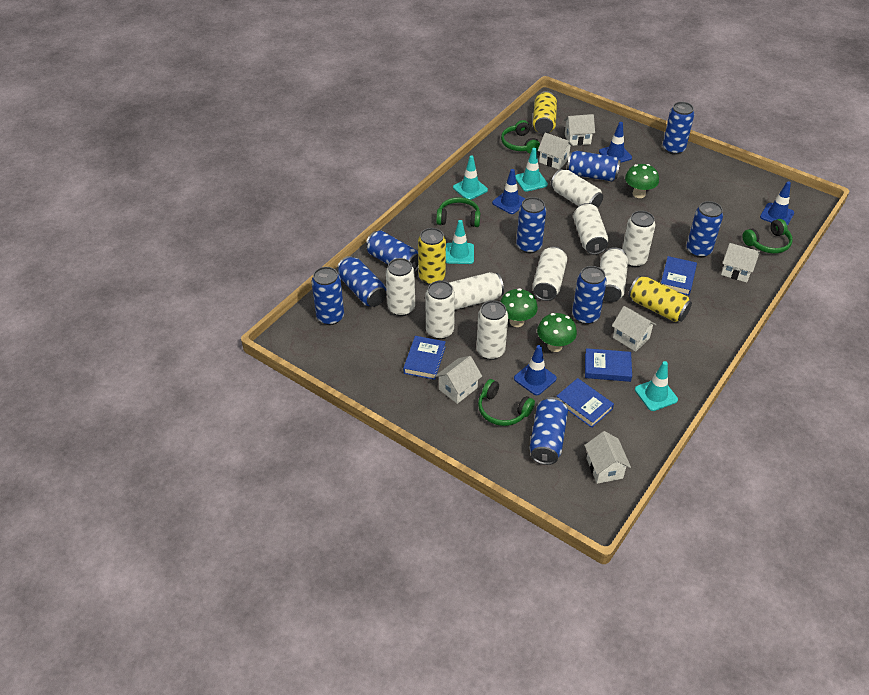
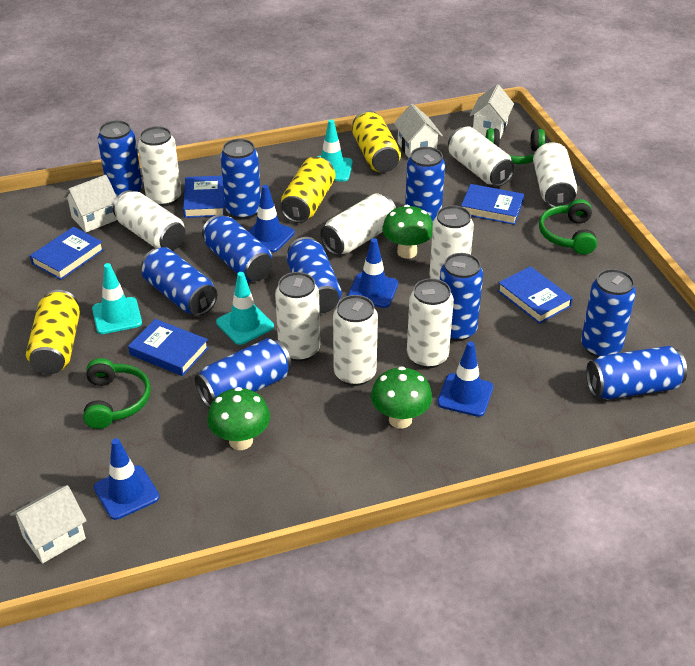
blue book: [403,336,446,380] [557,378,614,428] [585,348,632,382] [661,256,697,295] = 4 -> [30,227,104,280] [128,319,209,376] [183,176,225,218] [461,184,524,225] [498,266,573,324] = 5
blue can: [312,267,344,325] [337,256,387,307] [366,231,418,272] [516,197,546,253] [529,397,568,465] [567,151,621,181] [572,266,607,324] [663,102,694,155] [687,201,723,258] = 9 -> [98,120,142,197] [141,247,217,316] [195,338,291,408] [202,214,273,282] [220,139,261,220] [287,237,342,313] [405,147,445,222] [440,253,483,341] [581,269,636,357] [586,346,687,400] = 10
green headphones: [436,197,480,227] [478,379,535,426] [501,120,540,154] [742,219,793,254] = 4 -> [83,358,151,429] [486,128,545,164] [539,199,597,255] = 3
turquoise traffic cone: [446,220,474,264] [453,155,488,200] [515,148,548,192] [635,361,678,411] = 4 -> [92,263,142,334] [216,272,274,345] [317,120,353,182] = 3
white house: [435,356,482,404] [538,133,573,170] [564,114,595,146] [585,431,631,484] [612,306,657,352] [721,243,760,283] = 6 -> [10,485,87,564] [63,175,117,232] [394,104,443,158] [469,84,514,138] = 4

